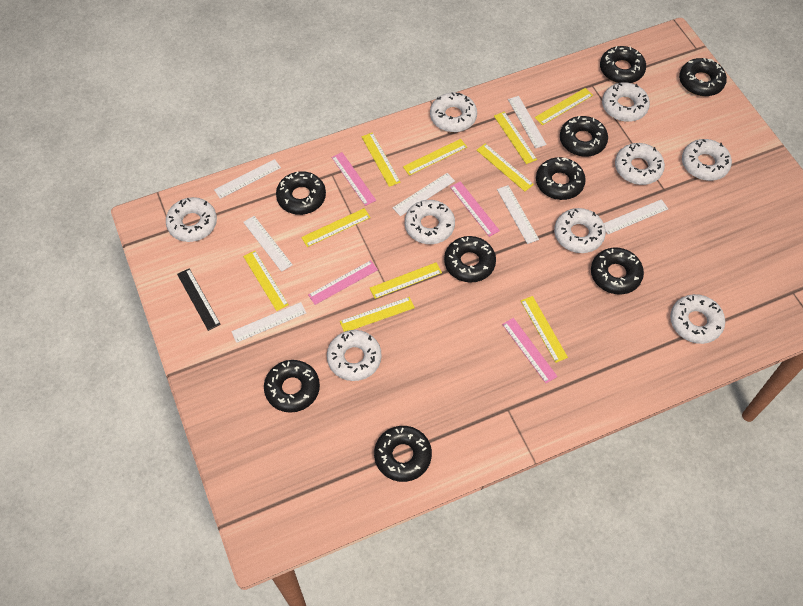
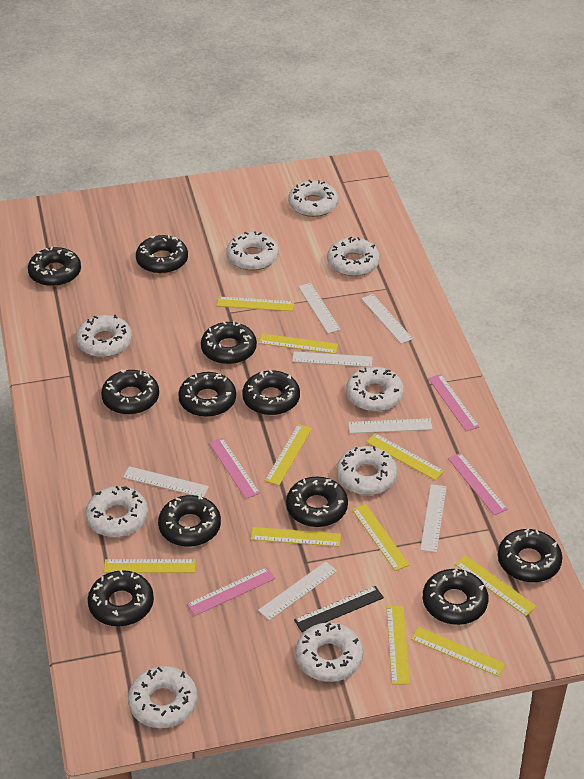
black donut: [264,360,320,413] [276,171,326,215] [374,426,432,482] [444,236,496,283] [536,157,586,200] [560,116,608,157] [591,248,644,295] [600,46,646,83] [679,58,727,96] = 9 -> [28,247,81,287] [88,570,154,626] [101,369,159,415] [136,235,188,274] [158,495,221,547] [178,372,236,417] [201,321,257,364] [242,370,300,415] [286,477,348,527] [423,569,488,625] [498,529,562,582] = 11

